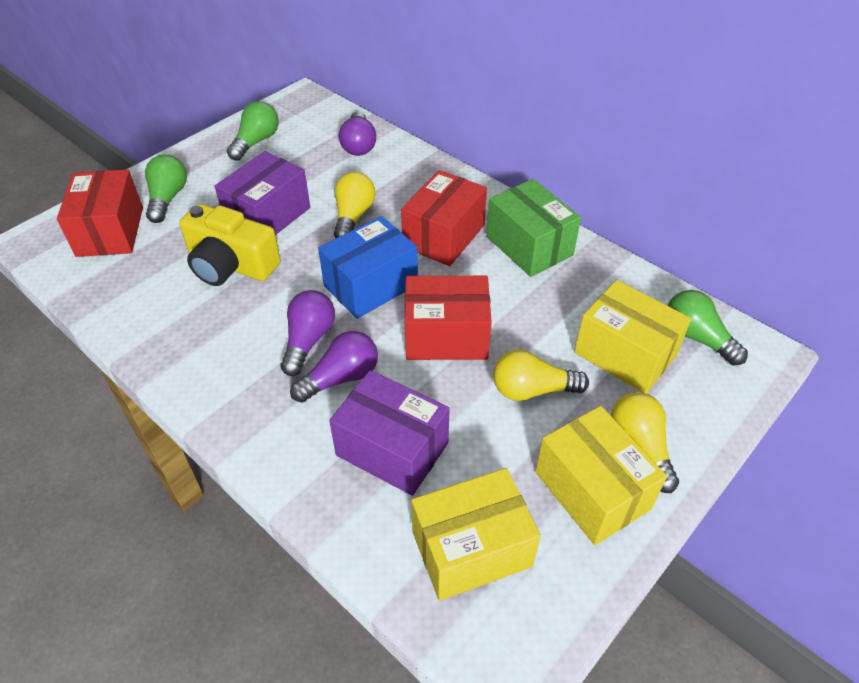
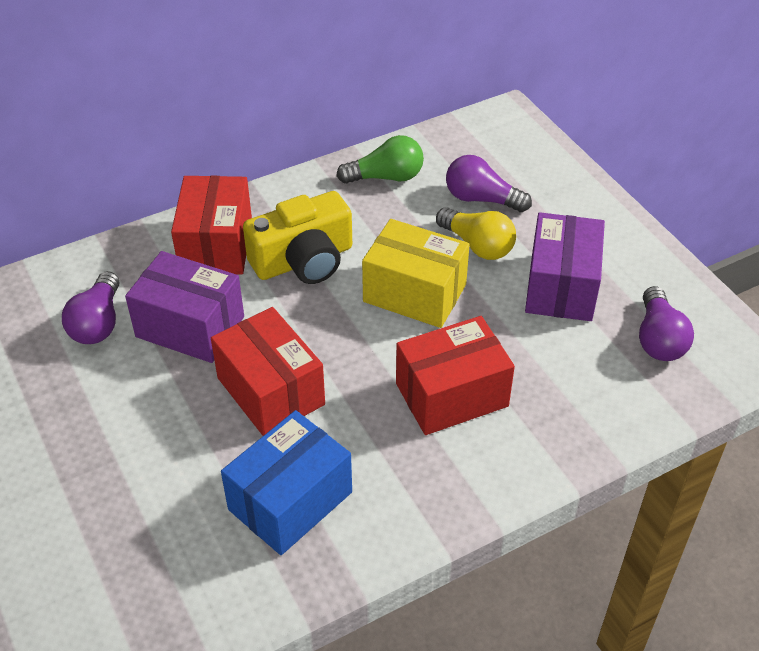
green box: [486,179,581,277] = 1 -> none = 0
green light bulb: [145,154,187,223] [227,101,279,161] [667,290,748,366] = 3 -> [336,135,424,184] = 1
yellow box: [411,468,541,601] [535,406,667,545] [574,280,691,394] = 3 -> [362,219,470,328] = 1
yellow light bulb: [334,172,375,238] [493,350,589,401] [611,392,679,493] = 3 -> [436,207,516,260] = 1

